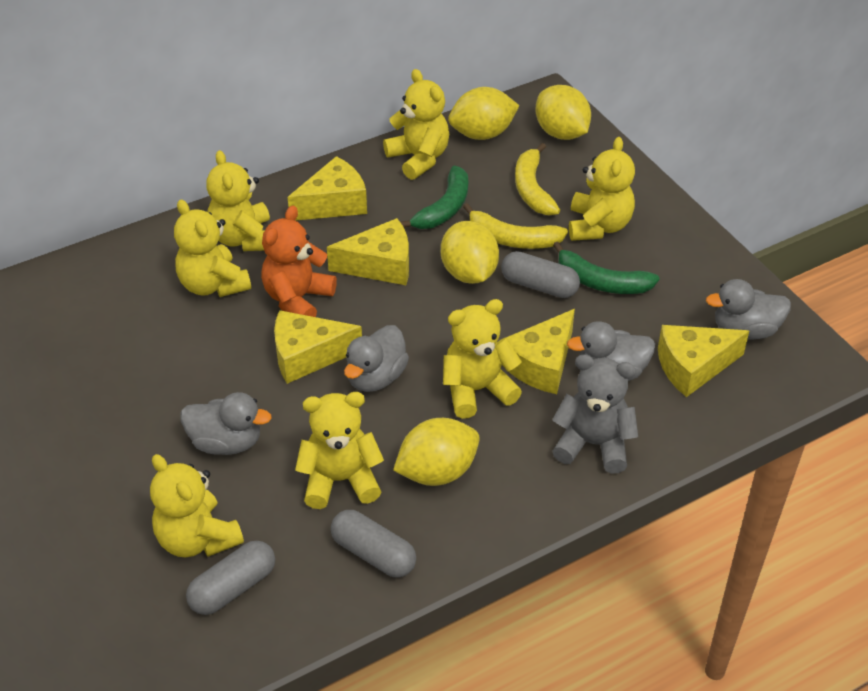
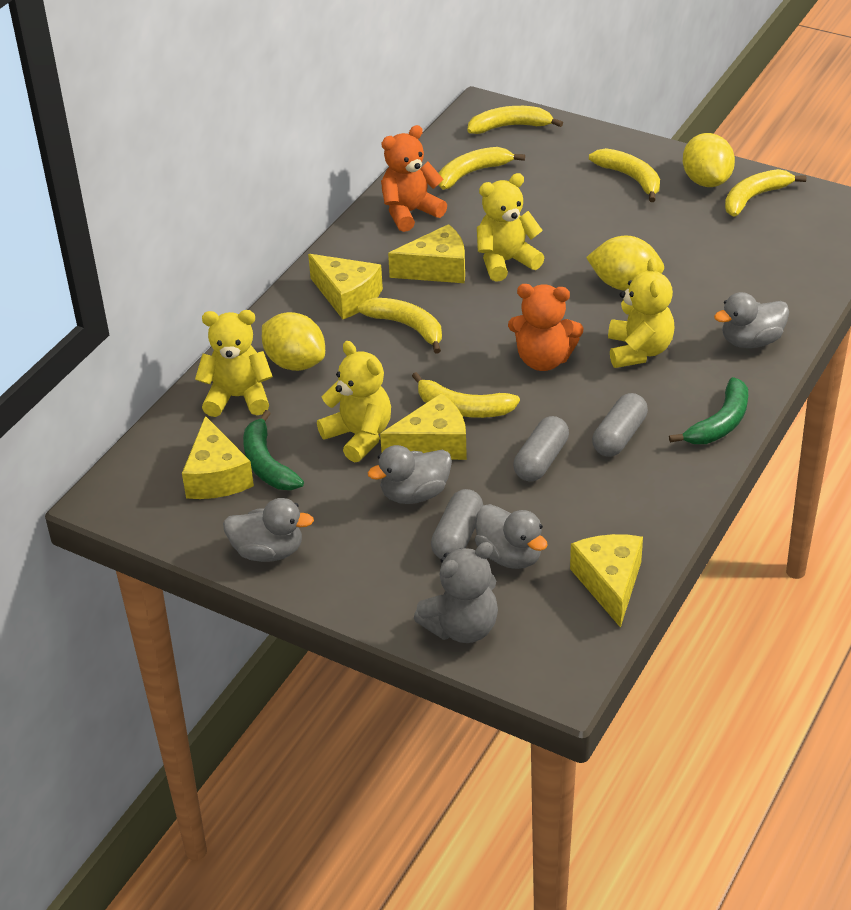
orange teddy bear: [261,206,337,317] = 1 -> [381,125,447,232] [508,284,583,371] = 2
yellow banana: [463,203,568,249] [515,143,560,216] = 2 -> [358,298,442,354] [412,372,520,418] [438,147,525,190] [467,106,563,134] [589,148,660,202] [725,169,806,217] = 6
yellow lemon: [393,418,480,486] [441,221,499,284] [448,87,519,140] [536,85,591,140] = 4 -> [262,312,325,371] [586,236,664,291] [683,133,735,187] = 3
yellow teddy bear: [150,454,244,557] [174,200,251,297] [206,150,270,251] [295,392,384,509] [383,69,449,180] [443,299,522,419] [569,137,635,241] = 7 -> [195,310,273,417] [317,341,391,462] [477,173,544,282] [608,258,675,368] = 4

